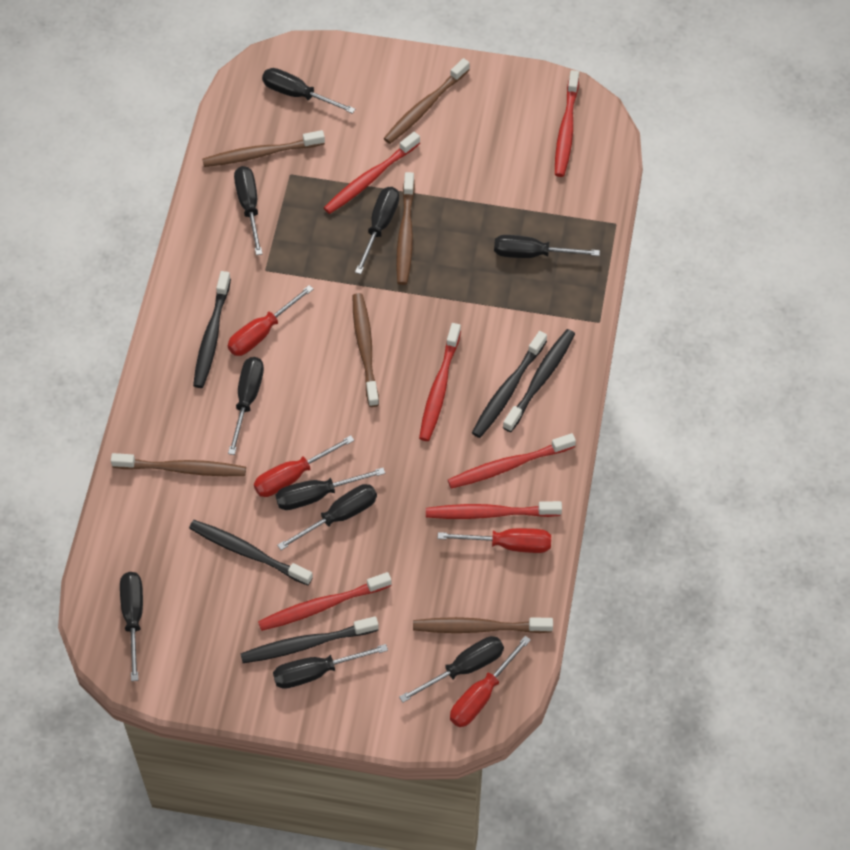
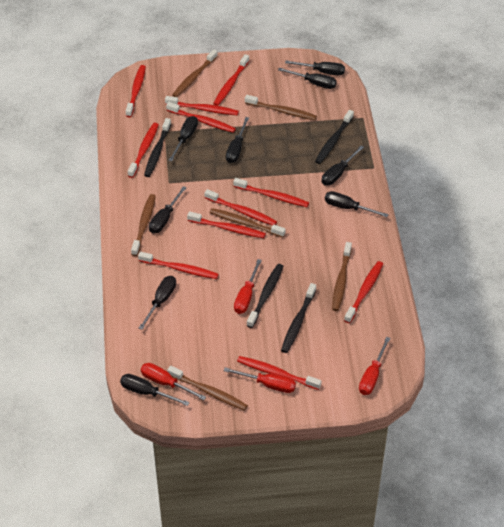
black screwdriver: [120,572,143,681] [228,357,264,455] [234,166,263,255] [262,68,355,114] [273,644,388,689] [275,468,385,510] [277,484,377,550] [355,187,399,274] [399,636,504,703] [494,235,600,258] = 10 -> [120,374,190,406] [139,276,176,330] [149,186,187,234] [169,116,198,161] [226,117,249,163] [278,68,337,89] [285,61,345,76] [322,146,364,186] [325,191,389,217] = 9
black toothbrush: [189,520,313,586] [193,271,231,388] [240,616,379,663] [472,331,547,438] [503,329,575,432] = 5 -> [144,118,171,177] [246,264,283,328] [281,283,316,353] [315,110,354,164] = 4
red toothbrush: [258,572,392,631] [324,132,420,214] [419,323,461,441] [426,501,562,519] [448,433,576,489] [555,70,579,177] = 6 -> [126,65,146,117] [128,123,159,178] [138,252,219,279] [165,96,239,115] [166,102,236,133] [187,211,266,238] [204,189,277,225] [213,54,249,106] [233,178,309,207] [237,356,321,390] [344,261,383,323] = 11

